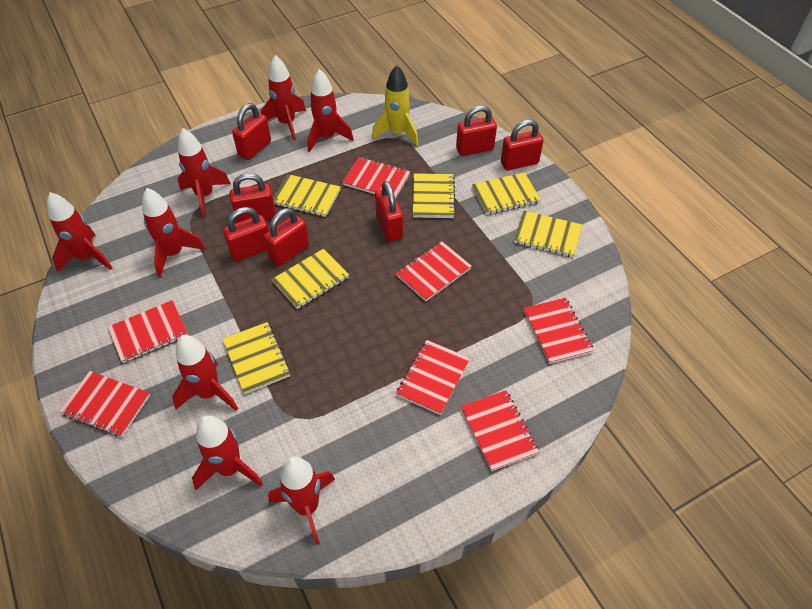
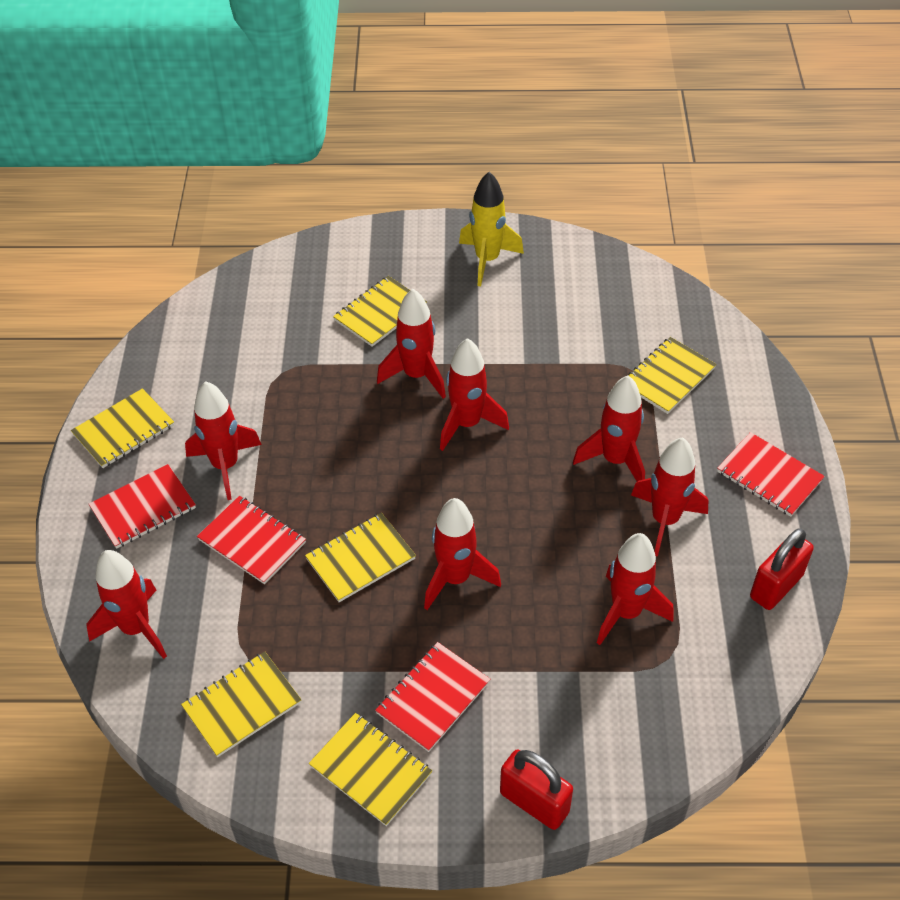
red notebook: [59,371,150,437] [108,300,188,363] [343,157,410,198] [396,241,472,302] [396,340,470,415] [461,390,539,471] [523,298,594,364] = 7 -> [89,464,196,549] [197,496,306,584] [375,642,490,752] [717,432,825,517] = 4
red padlock: [223,207,269,261] [229,173,276,223] [232,103,271,160] [264,208,309,266] [375,181,403,242] [456,105,497,156] [501,119,544,171] = 7 -> [500,749,573,830] [750,528,814,610] = 2

